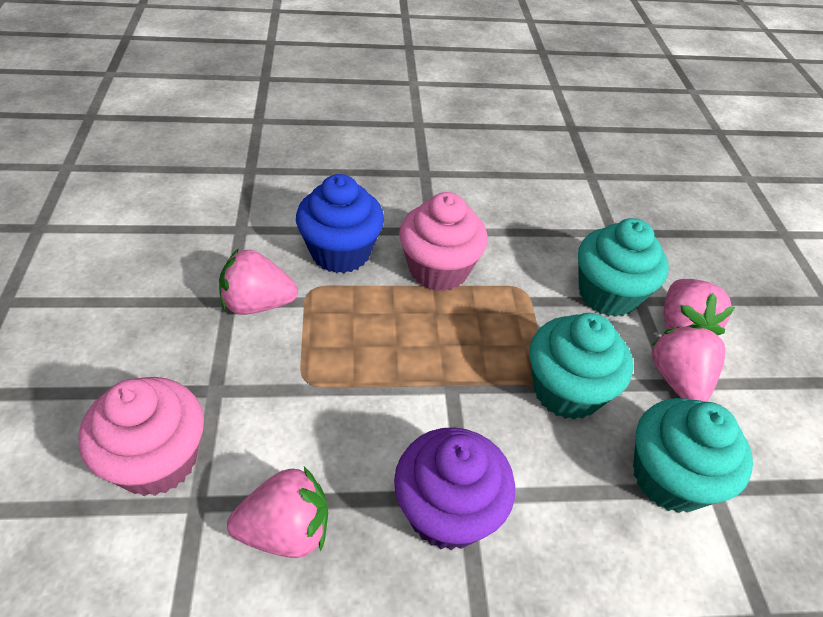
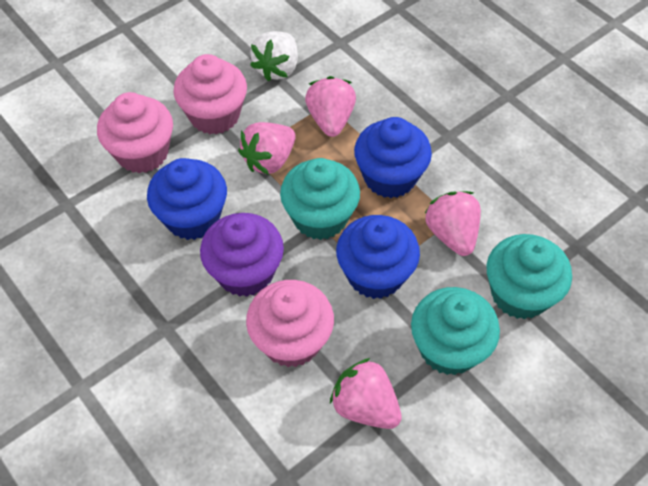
blue cupcake: [296,174,384,273] = 1 -> [147,158,227,240] [336,215,420,299] [354,117,432,198] = 3
pink cupcake: [78,377,204,496] [399,192,488,291] = 2 -> [97,92,173,173] [173,54,247,134] [246,280,334,367] = 3
white strawberry: none = 0 -> [250,31,298,81] = 1

